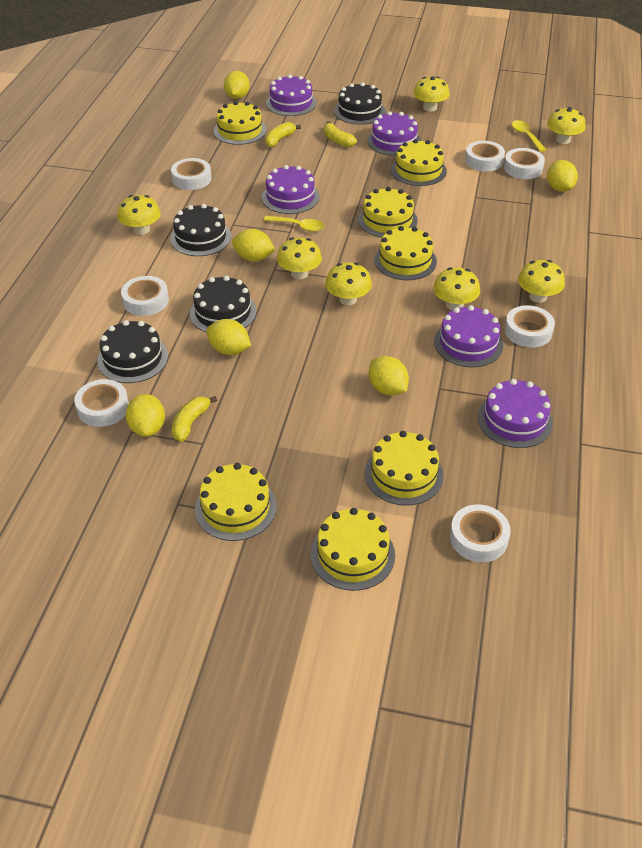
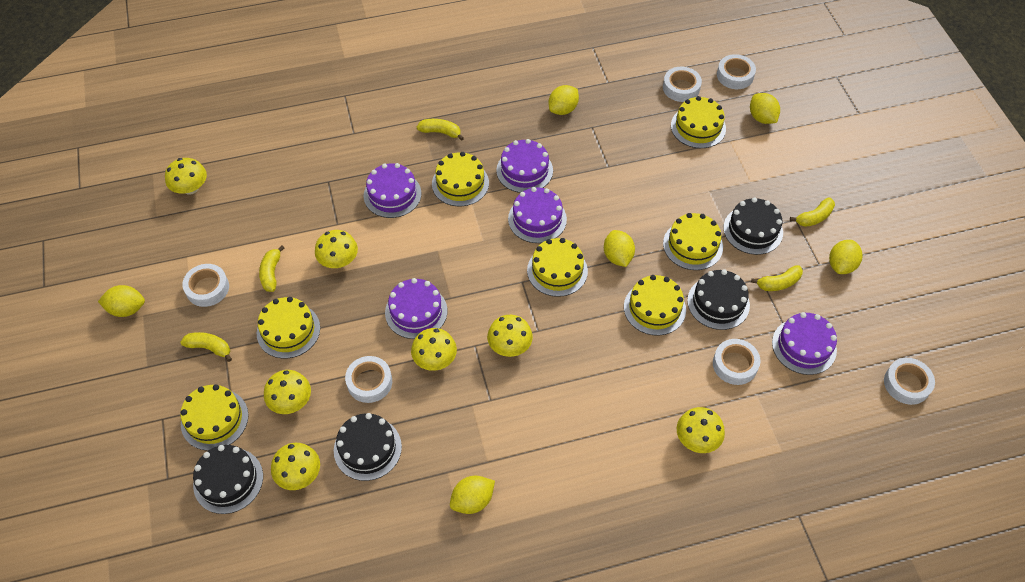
white tape: [74,379,129,427] [121,276,169,316] [171,158,212,190] [450,504,511,562] [465,141,505,172] [504,148,545,179] [505,305,555,348] = 7 -> [182,264,229,307] [345,356,392,403] [663,66,702,102] [713,339,761,385] [717,54,756,89] [884,358,935,405] = 6
yellow banana: [172,396,217,442] [265,122,301,148] [324,121,357,147] = 3 -> [180,332,232,362] [259,245,284,292] [417,119,464,141] [751,265,803,291] [790,197,835,227] = 5
yellow spoon: [263,216,325,232] [512,120,546,152] = 2 -> none = 0

